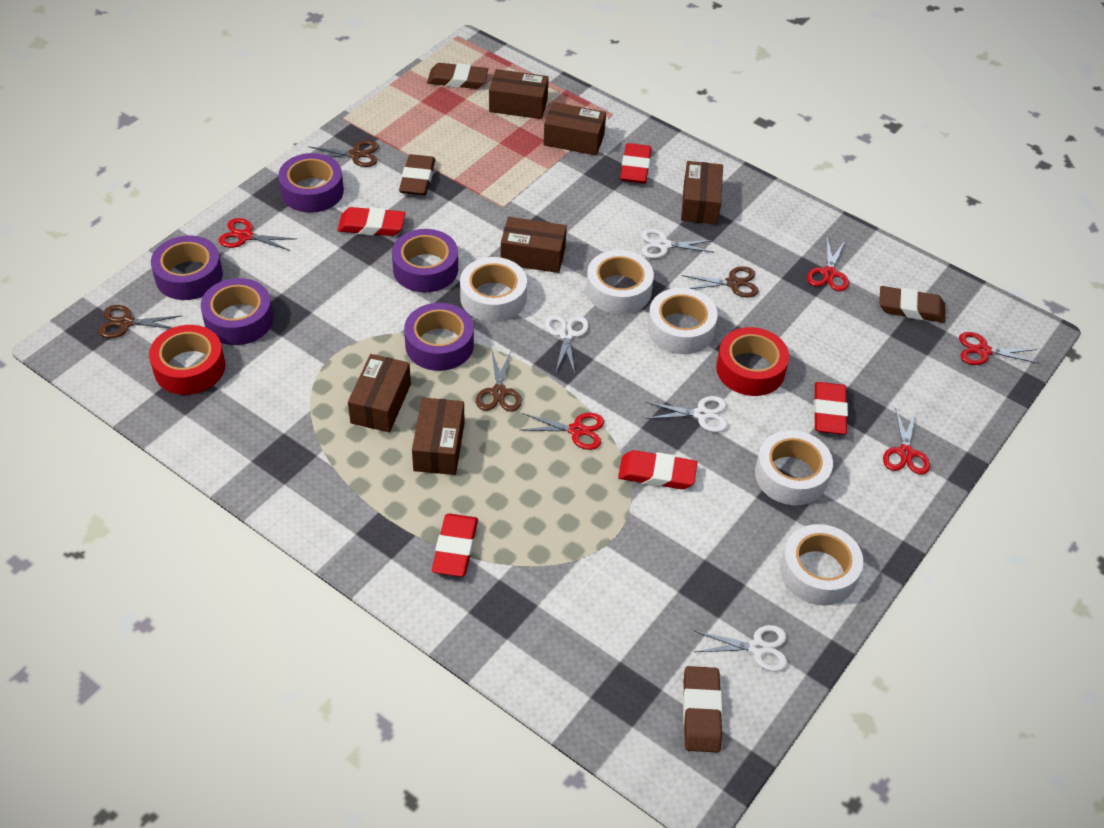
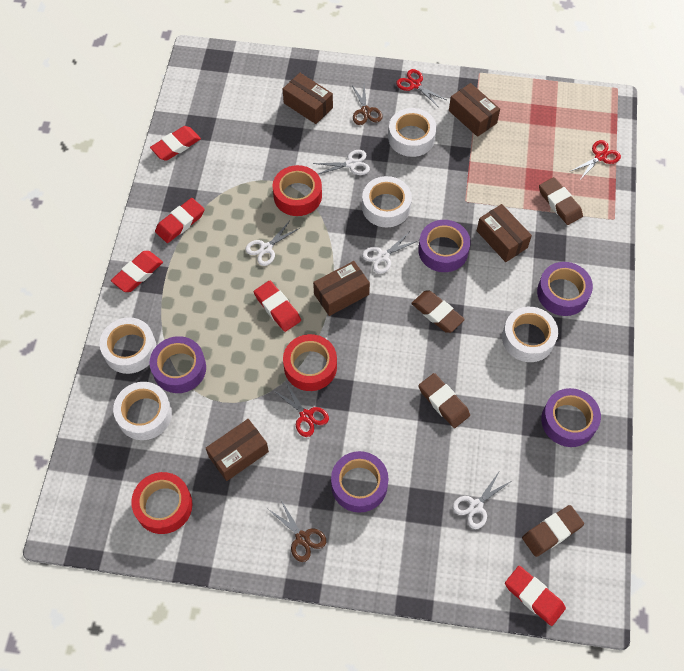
brown box: [348,354,411,432] [412,398,465,475] [489,69,549,119] [501,217,567,273] [543,102,606,155] [681,161,723,225] = 6 -> [206,419,269,481] [283,73,333,124] [313,261,370,316] [449,83,500,137] [477,204,532,262] = 5
brown scissors: [99,305,182,338] [310,140,378,167] [476,351,522,412] [681,266,759,297] = 4 -> [268,500,326,562] [351,84,382,125] = 2
red scissors: [219,218,296,251] [520,413,604,450] [807,237,849,291] [883,407,930,475] [959,332,1038,365] = 5 -> [273,381,329,437] [396,69,446,107] [571,140,621,181] = 3
red tape: [149,325,225,395] [716,327,789,396] = 2 -> [131,472,193,534] [273,165,322,216] [283,334,337,391] = 3

